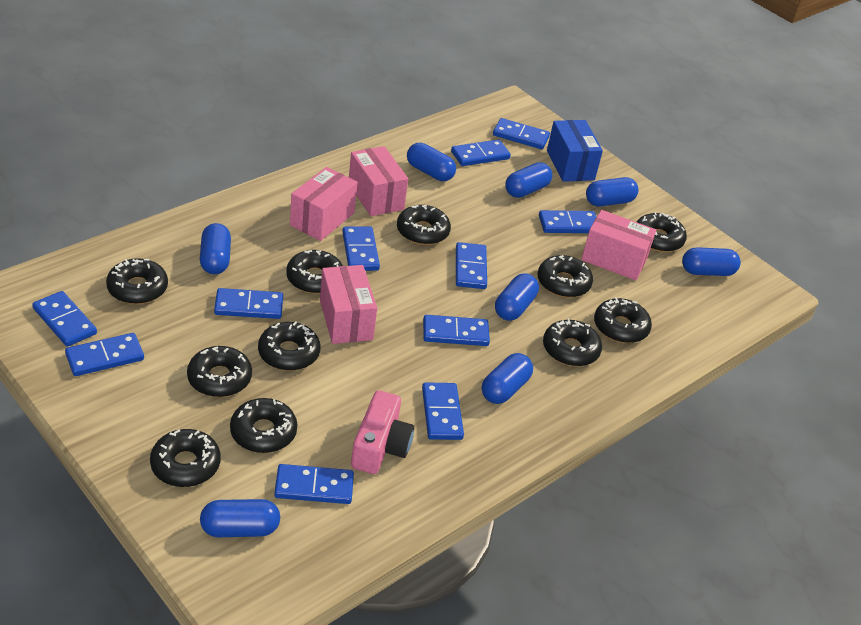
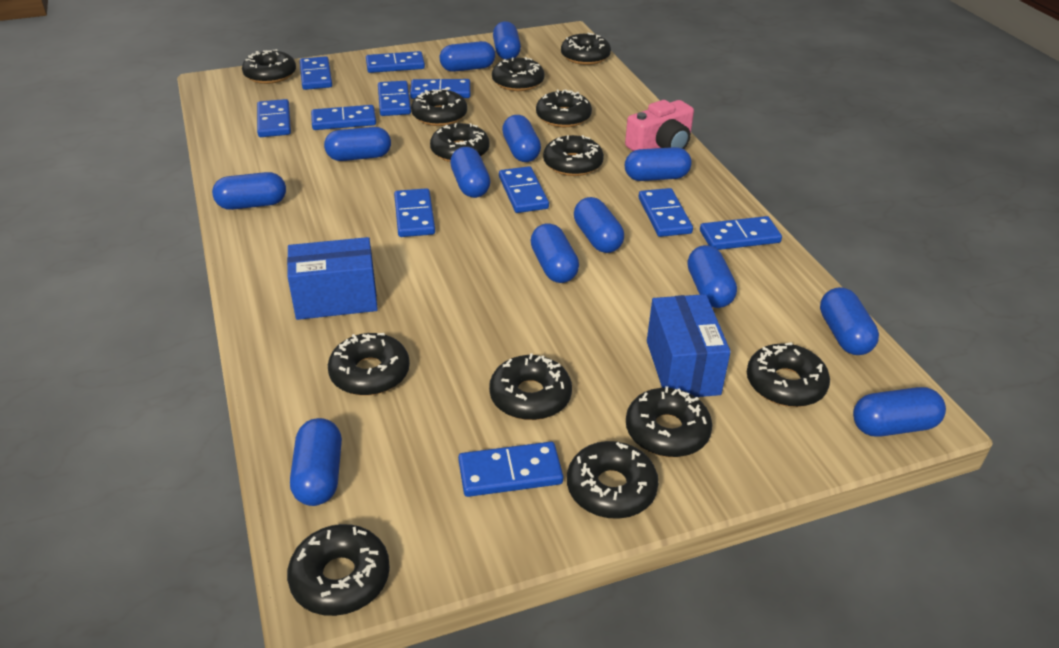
black donut: [106,258,168,304] [150,429,221,487] [187,346,252,397] [230,398,297,453] [258,321,320,371] [286,250,343,294] [397,205,451,245] [538,255,593,298] [543,318,602,366] [594,297,652,343] [637,212,687,252] = 11 -> [242,49,296,84] [287,524,390,616] [328,333,410,396] [411,88,467,126] [430,123,489,162] [489,353,572,420] [492,57,545,91] [536,90,592,127] [543,135,604,176] [561,32,611,65] [567,441,659,519] [626,386,712,457] [747,342,830,407] = 13
blue box: [547,120,603,182] = 1 -> [287,237,378,320] [647,294,731,397] = 2
blue capsule: [200,223,231,274] [200,499,280,537] [407,143,456,181] [482,353,533,404] [495,273,539,321] [505,162,552,198] [586,177,638,207] [682,247,741,276] = 8 -> [212,172,286,210] [290,418,342,506] [324,127,391,161] [440,41,495,72] [450,147,490,198] [493,21,521,59] [502,115,541,162] [530,223,579,283] [574,197,624,253] [625,147,692,181] [687,245,737,308] [820,287,879,355] [853,387,946,437] = 13
pink box: [290,167,357,241] [320,265,377,344] [349,146,408,216] [581,210,656,280] = 4 -> none = 0

